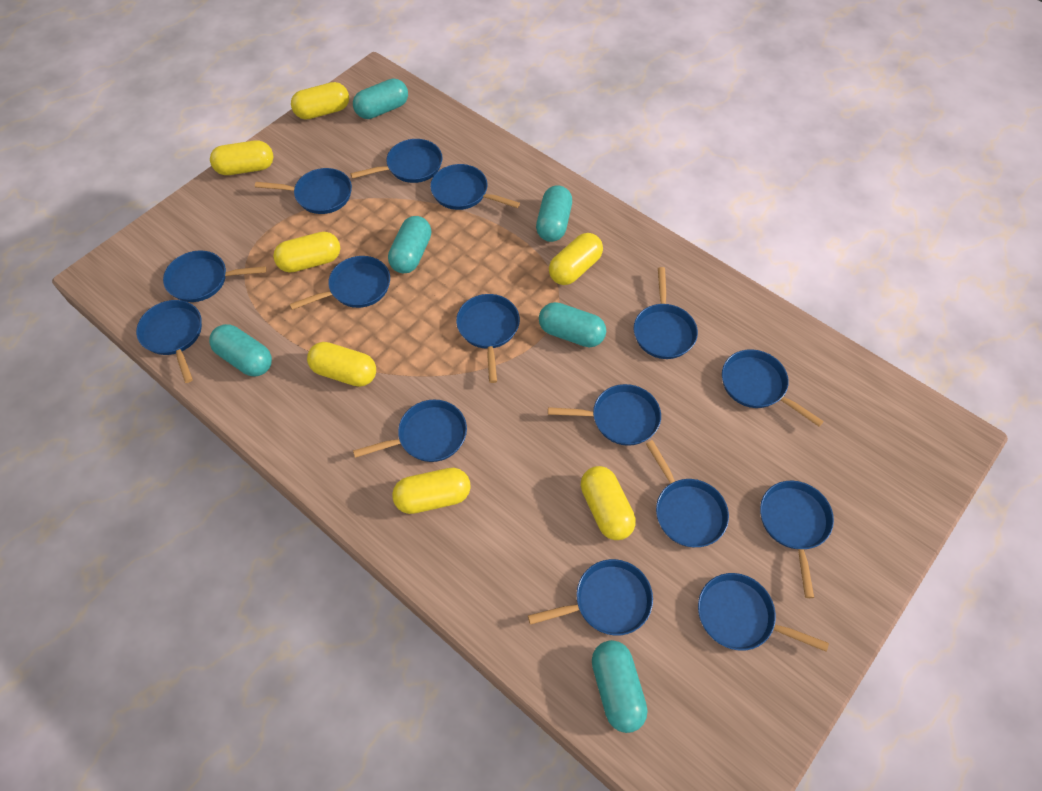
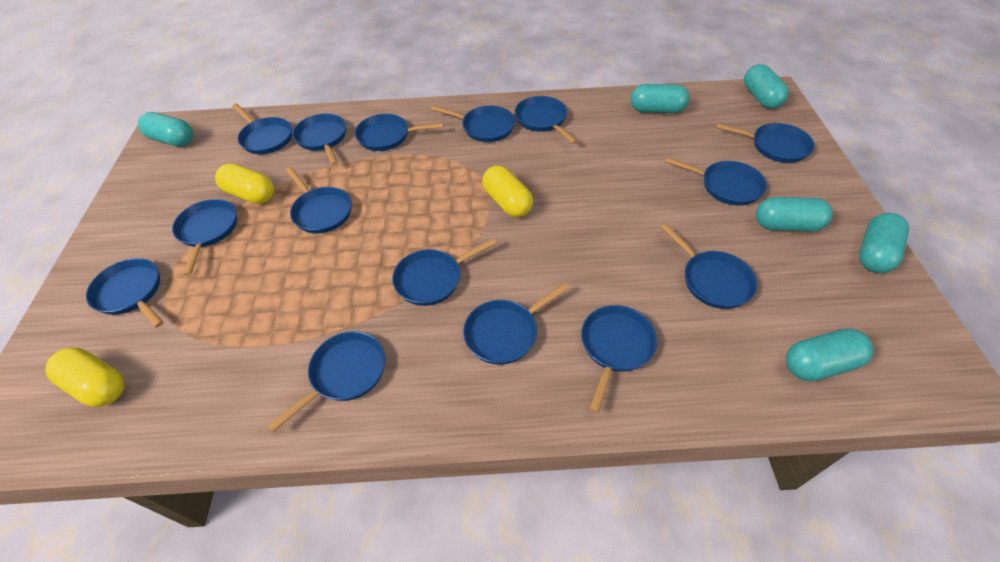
yellow capsule: [210,140,273,175] [273,231,340,273] [291,82,349,120] [307,342,376,387] [392,468,471,514] [549,233,603,285] [581,466,636,540] = 7 -> [45,347,125,407] [215,163,274,204] [482,166,533,217] = 3

